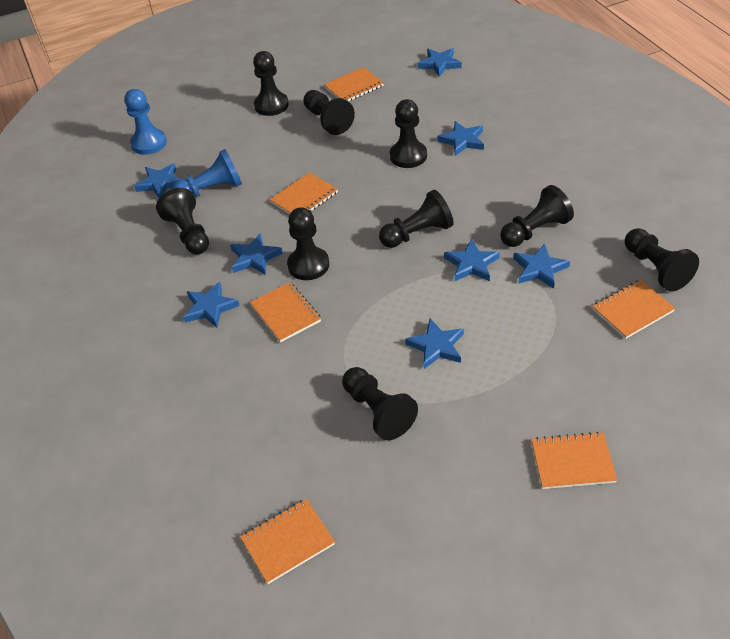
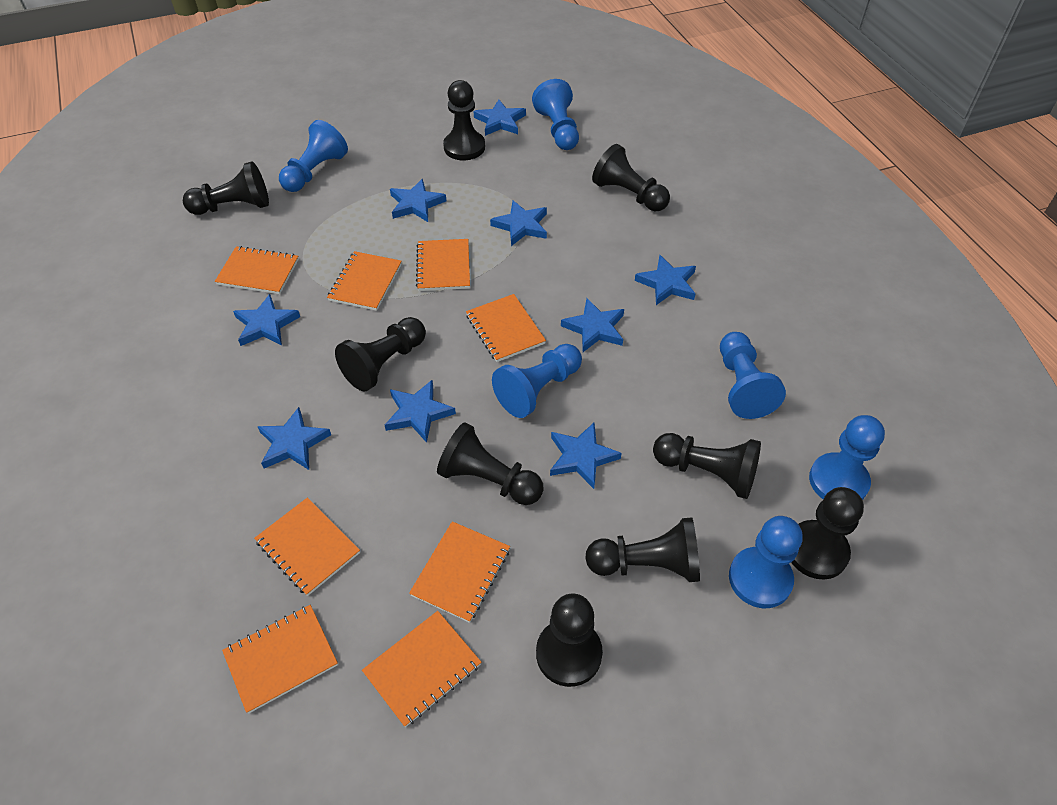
blue pawn: [124,89,167,155] [172,149,242,197] = 2 -> [279,120,348,192] [492,344,582,418] [532,79,579,150] [720,332,786,419] [729,516,802,608] [809,415,885,500] = 6
blue star: [134,163,180,198] [183,282,240,328] [230,233,283,275] [405,319,464,369] [418,48,462,77] [437,121,484,156] [444,239,500,281] [513,244,570,289] = 8 -> [233,294,300,346] [258,407,331,470] [385,380,456,443] [390,179,447,222] [474,100,526,136] [490,200,547,246] [550,423,622,489] [561,298,624,352] [635,255,696,305] = 9
orange notebook: [240,499,335,584] [250,282,321,343] [270,172,338,214] [324,67,384,101] [531,432,617,489] [592,279,675,339] = 6 -> [215,246,299,294] [222,605,338,714] [254,498,360,596] [327,251,402,311] [362,611,481,727] [409,521,510,623] [416,239,470,291] [466,294,546,362] = 8

